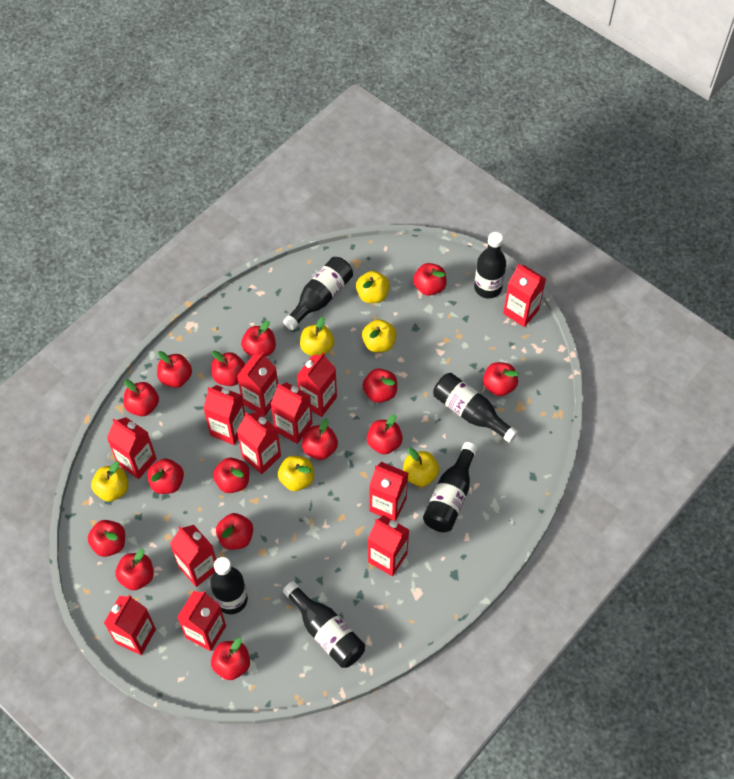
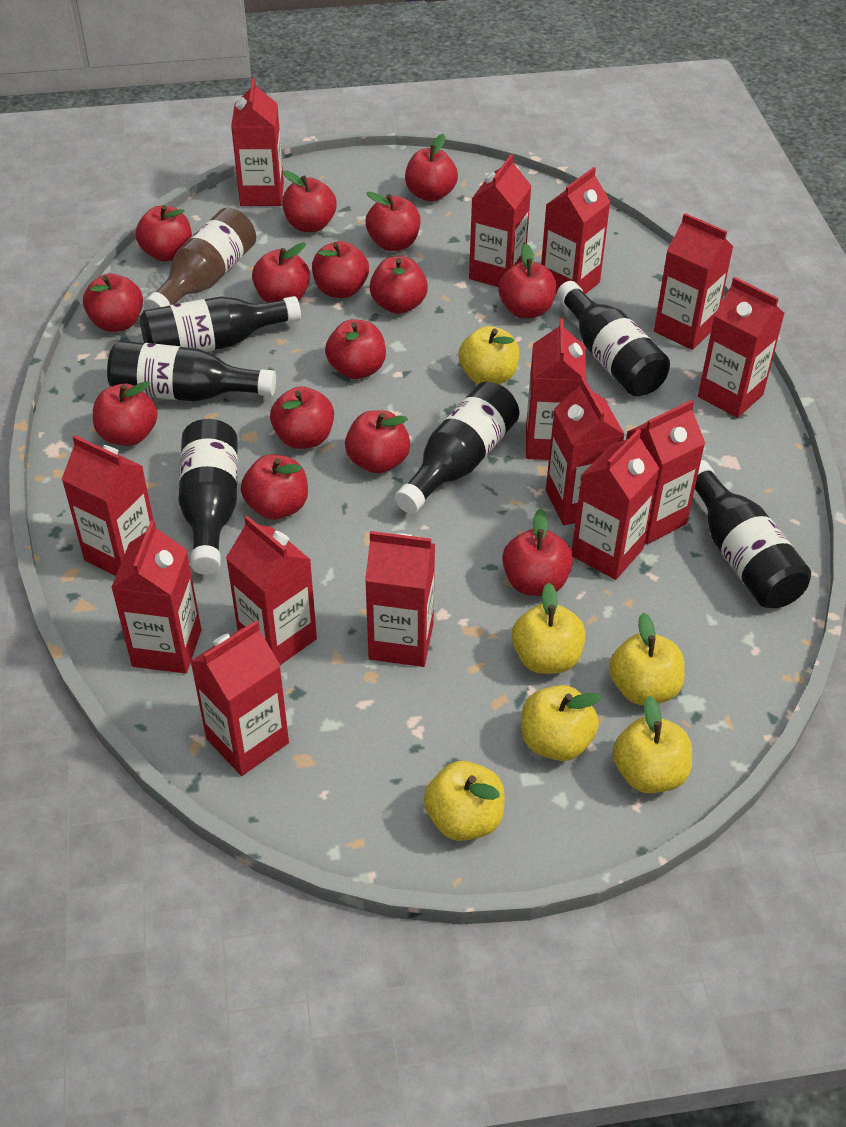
brown bottle: none = 0 -> [144,207,256,310] = 1
red carton: [104,595,156,655] [107,417,157,479] [170,525,216,587] [177,591,226,651] [203,385,245,445] [237,352,278,417] [237,412,281,474] [271,382,312,444] [297,353,337,417] [368,515,409,576] [369,462,408,521] [503,264,546,327] = 12 -> [61,435,153,576] [111,520,201,674] [190,620,289,776] [226,516,317,665] [231,78,284,206] [365,531,435,667] [469,154,531,287] [526,318,586,460] [541,167,611,294] [546,377,625,525] [572,429,659,580] [626,400,705,544] [654,213,733,350] [698,277,785,418] = 14

